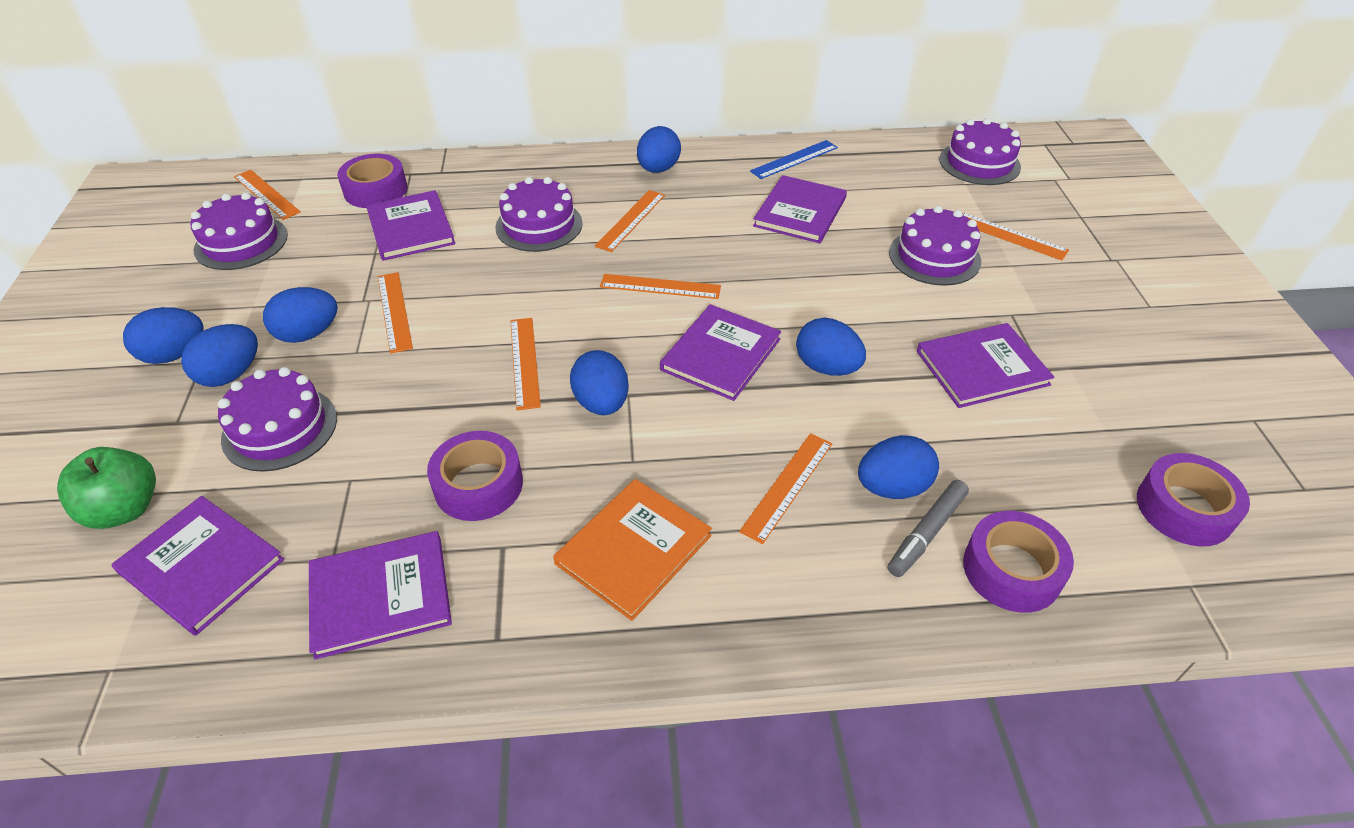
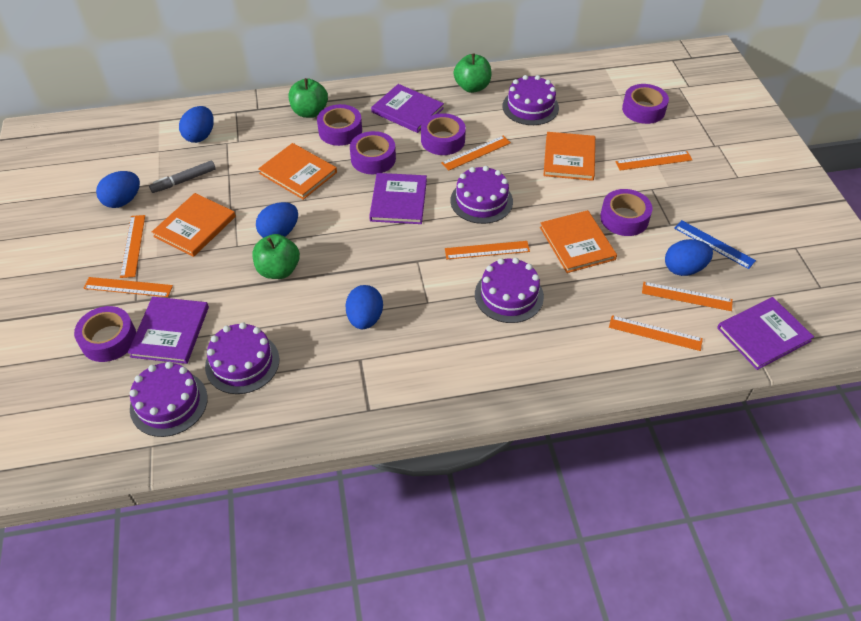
blue egg: [123,307,204,364] [181,324,258,387] [263,287,338,343] [570,350,629,415] [637,126,681,173] [796,318,866,376] [858,435,939,499] = 7 -> [96,171,140,208] [179,106,214,143] [256,202,298,238] [345,285,383,329] [665,239,713,276] = 5
green apple: [57,447,156,529] = 1 -> [253,234,300,279] [288,78,328,118] [454,54,491,93] = 3
orange book: [553,479,712,621] = 1 -> [152,193,236,257] [258,143,337,200] [540,210,617,273] [543,132,595,181] = 4
purple book: [111,496,284,636] [309,531,452,659] [366,190,455,261] [660,304,781,401] [753,175,847,243] [917,323,1055,408] = 6 -> [128,297,209,364] [369,173,427,224] [371,84,444,133] [717,297,814,370] = 4
purple tape: [337,154,408,208] [427,431,523,521] [963,511,1074,613] [1137,453,1250,546] = 4 -> [74,306,136,362] [317,104,362,146] [350,131,396,174] [421,113,466,155] [600,189,652,236] [622,84,669,124] = 6

